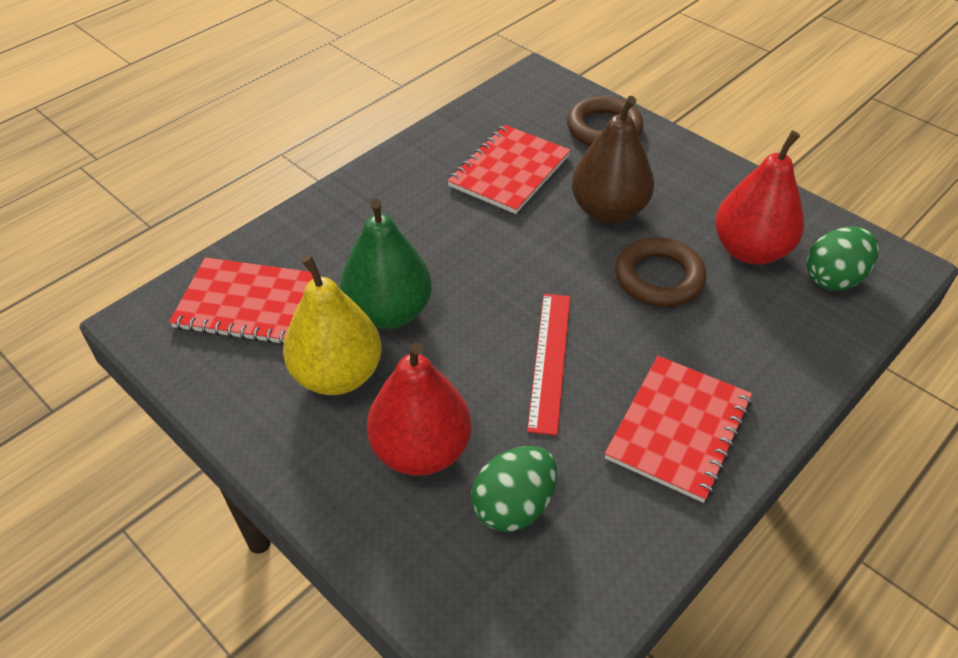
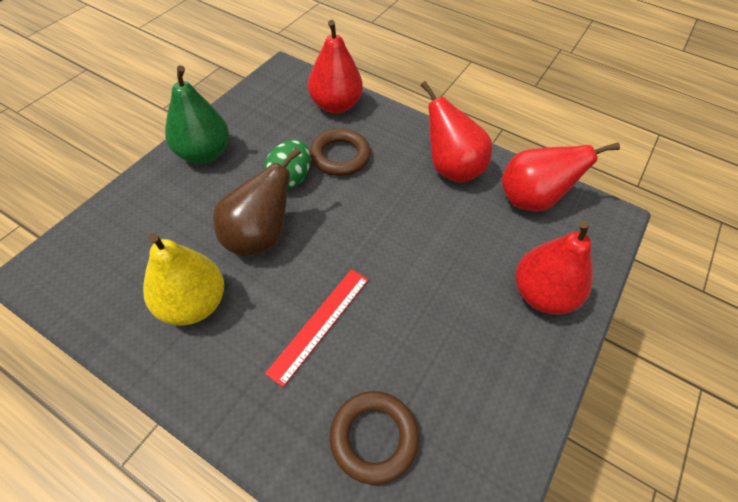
green egg: [472,446,557,532] [807,227,879,291] = 2 -> [264,140,311,189] = 1
red notebook: [169,257,320,345] [447,125,571,214] [604,356,752,503] = 3 -> none = 0
red pear: [367,342,471,476] [715,130,804,265] = 2 -> [308,20,363,113] [421,81,492,183] [502,142,620,211] [516,220,593,315] = 4

